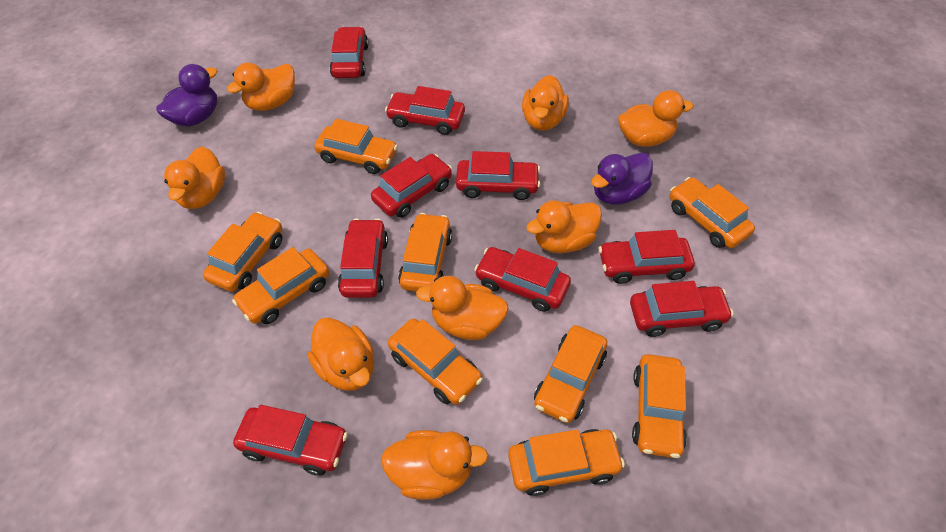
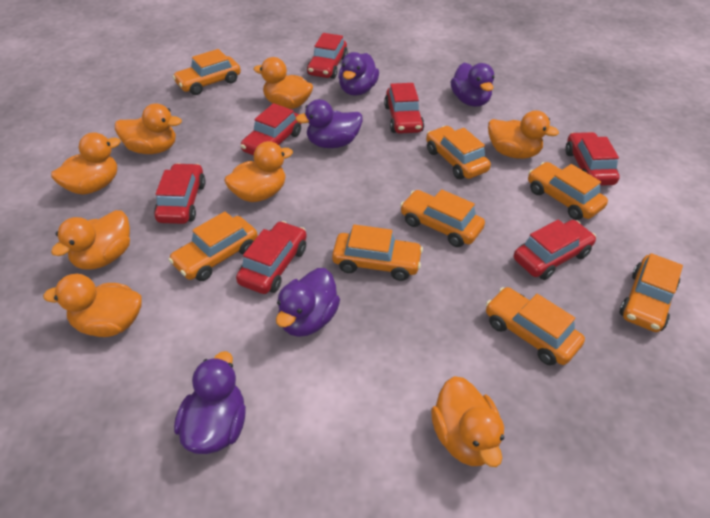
orange car: [203,212,282,292] [232,247,329,324] [314,119,398,174] [388,319,483,405] [398,213,452,292] [508,429,625,496] [534,325,607,423] [632,354,687,458] [670,177,755,248] = 9 -> [168,212,258,281] [172,49,241,95] [332,224,423,281] [400,189,485,247] [426,126,491,179] [486,287,585,366] [528,162,608,220] [620,253,683,332] = 8
purple duck: [156,64,217,127] [591,153,653,205] = 2 -> [174,351,246,454] [276,268,340,337] [295,99,363,148] [338,52,379,96] [451,63,494,107] = 5
red car: [233,405,348,476] [330,27,369,78] [338,219,388,298] [371,154,452,218] [385,86,465,135] [456,151,540,200] [474,247,571,312] [599,230,695,284] [630,281,733,337] = 9 -> [154,163,206,224] [236,221,307,294] [240,103,302,156] [307,33,348,79] [384,83,424,134] [514,220,596,280] [565,132,620,186] = 7

